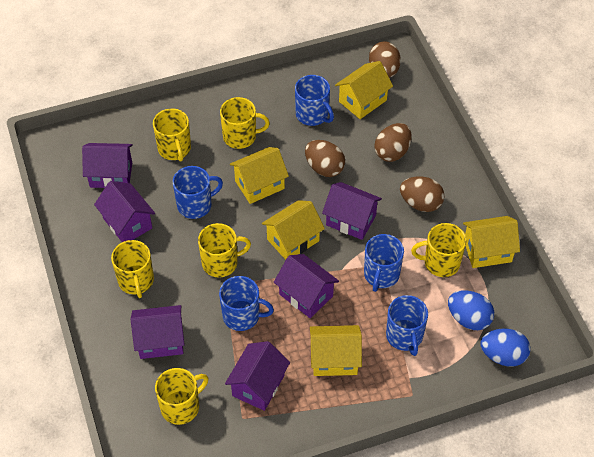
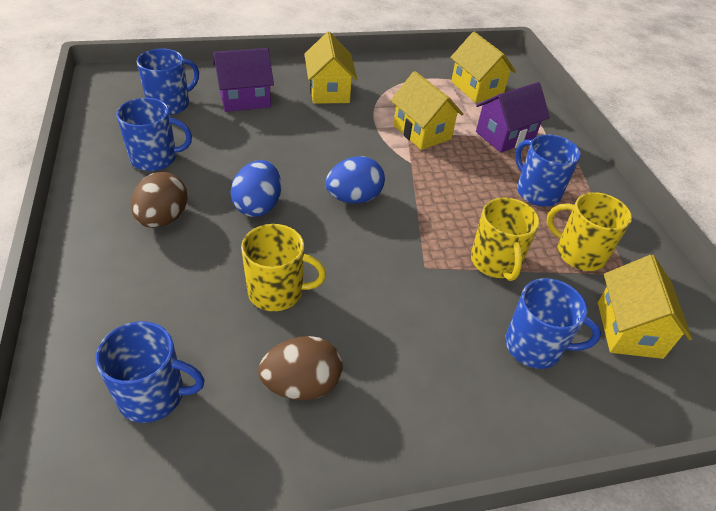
brown egg: [305,140,345,177] [369,41,401,78] [374,123,412,162] [400,177,445,212] = 4 -> [131,172,188,228] [258,336,343,400] = 2
purple house: [82,143,133,188] [94,181,155,242] [131,305,185,359] [225,341,290,411] [274,254,339,318] [322,182,382,240] = 6 -> [213,48,274,112] [476,82,550,153] = 2
yellow house: [230,147,289,204] [262,200,325,260] [310,325,362,376] [335,61,393,119] [463,216,520,268] = 5 -> [304,31,357,104] [390,71,463,150] [450,32,516,103] [598,255,692,359] = 4
yellow mug: [111,240,154,298] [153,108,191,162] [155,368,209,425] [198,223,251,277] [220,97,270,149] [411,223,466,277] = 6 -> [241,224,326,311] [471,197,540,281] [546,192,632,271] = 3

